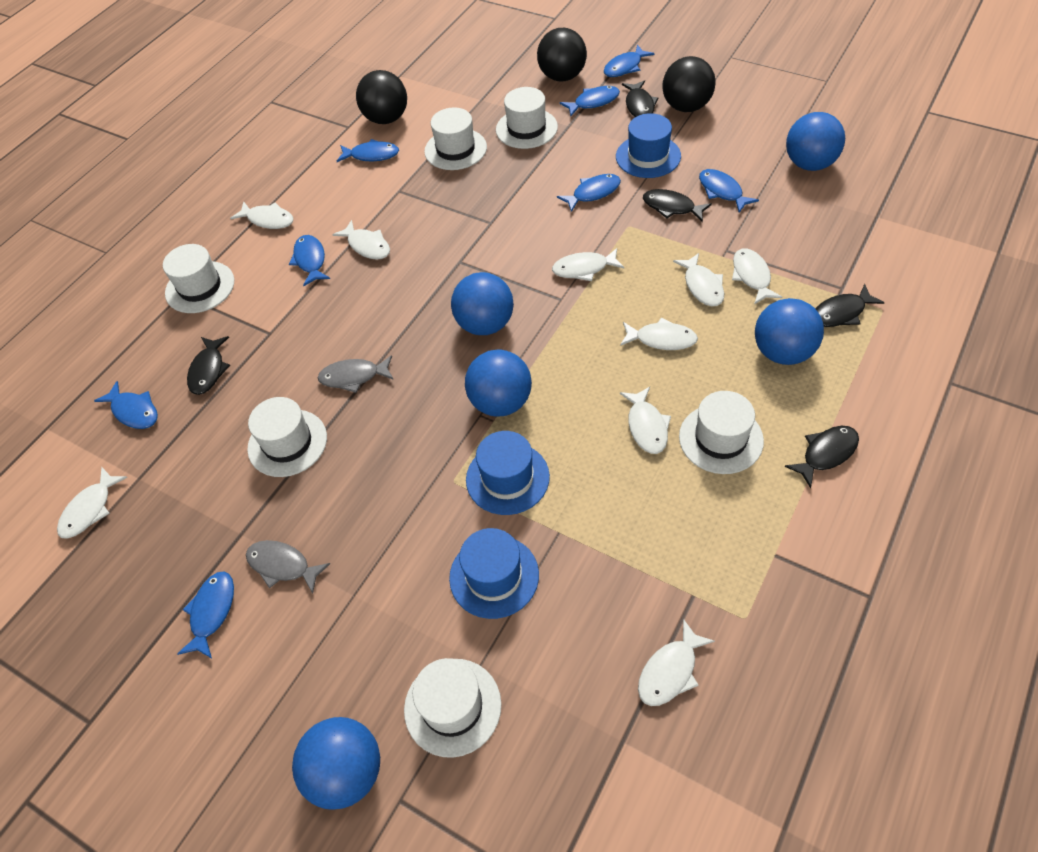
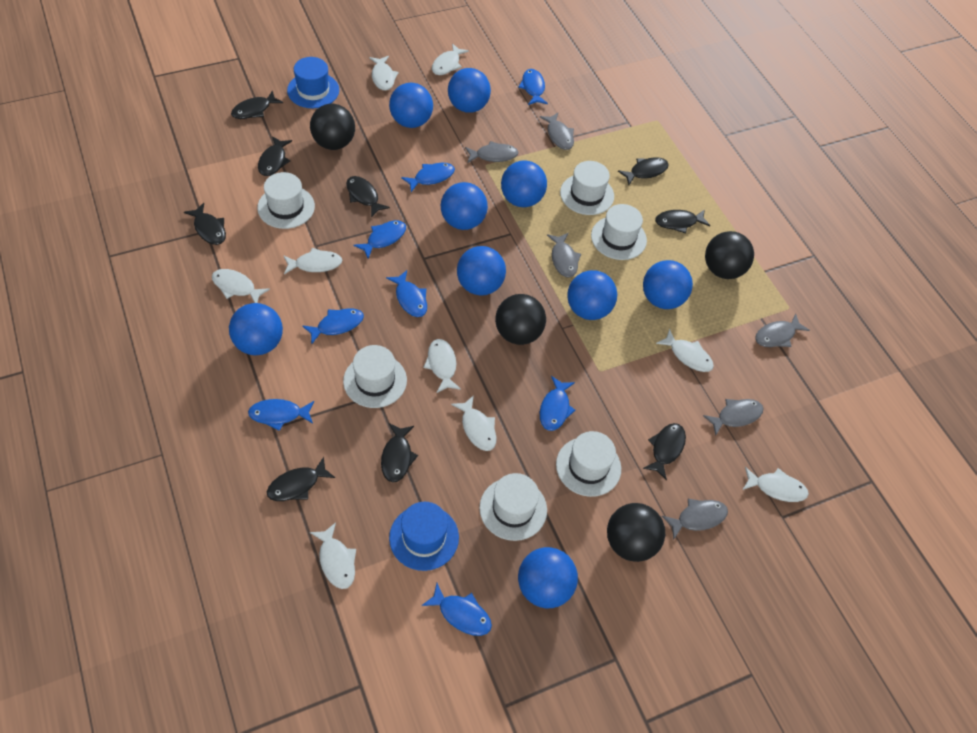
black ball: [356,70,407,124] [537,28,587,81] [662,56,716,112] = 3 -> [310,104,355,150] [495,294,546,345] [607,503,665,562] [705,231,754,279] = 4
black fish: [187,336,230,395] [622,80,658,117] [643,189,712,222] [784,426,859,488] [815,284,885,327] = 5 -> [184,203,226,245] [231,90,283,119] [258,136,292,176] [267,457,335,501] [346,176,390,217] [381,423,418,482] [618,157,669,185] [643,423,686,480] [655,209,710,234] = 9
blue ball: [292,717,380,810] [451,272,514,335] [465,349,532,417] [755,298,824,365] [786,112,845,171] = 5 -> [229,303,283,355] [389,83,433,128] [441,182,488,230] [448,68,491,113] [457,246,506,296] [501,160,547,207] [518,547,578,609] [567,270,617,320] [643,260,693,309] = 9
blue hat: [449,528,539,619] [466,431,550,515] [616,113,681,178] = 3 -> [287,57,339,108] [389,502,459,571] = 2
grey fish: [246,540,330,594] [318,355,394,393] = 2 -> [465,141,518,163] [540,113,574,150] [547,233,581,278] [662,499,728,539] [703,399,764,436] [755,313,810,347] = 6

